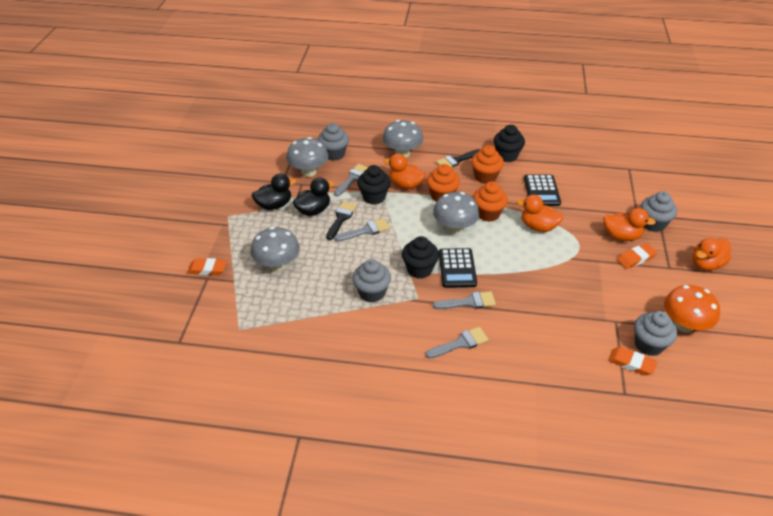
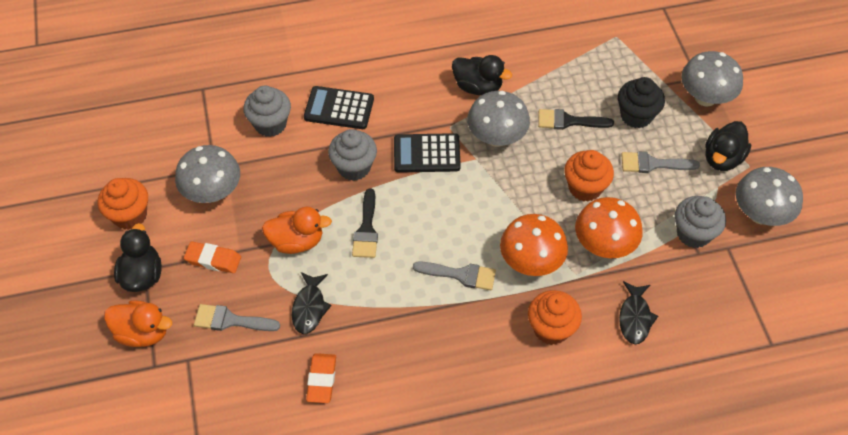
black cupcake: [357,165,391,205] [402,236,439,279] [494,125,525,162] = 3 -> [618,77,665,128] = 1
black duck: [252,174,297,210] [293,178,334,216] = 2 -> [114,223,162,292] [452,55,512,95] [705,121,751,171] = 3
black fish: none = 0 -> [292,272,332,334] [619,281,658,344] = 2
grey brush: [334,164,368,196] [334,218,390,242] [425,327,489,359] [433,291,496,309] = 4 -> [194,304,280,331] [413,261,496,290] [621,152,700,173] = 3
grey cupcake: [318,123,349,161] [352,259,391,303] [634,311,677,356] [641,191,677,232] = 4 -> [243,86,291,137] [328,129,377,181] [675,196,726,248] = 3
orange duck: [383,154,426,189] [516,195,563,232] [603,208,656,241] [692,238,731,271] = 4 -> [104,300,172,347] [262,207,332,254] = 2
orange eraser: [187,258,227,275] [608,347,657,375] [617,243,657,269] = 3 -> [184,241,241,273] [306,353,336,403] = 2
orange mushroom: [664,285,720,332] = 1 -> [500,214,568,276] [575,197,643,258] = 2

